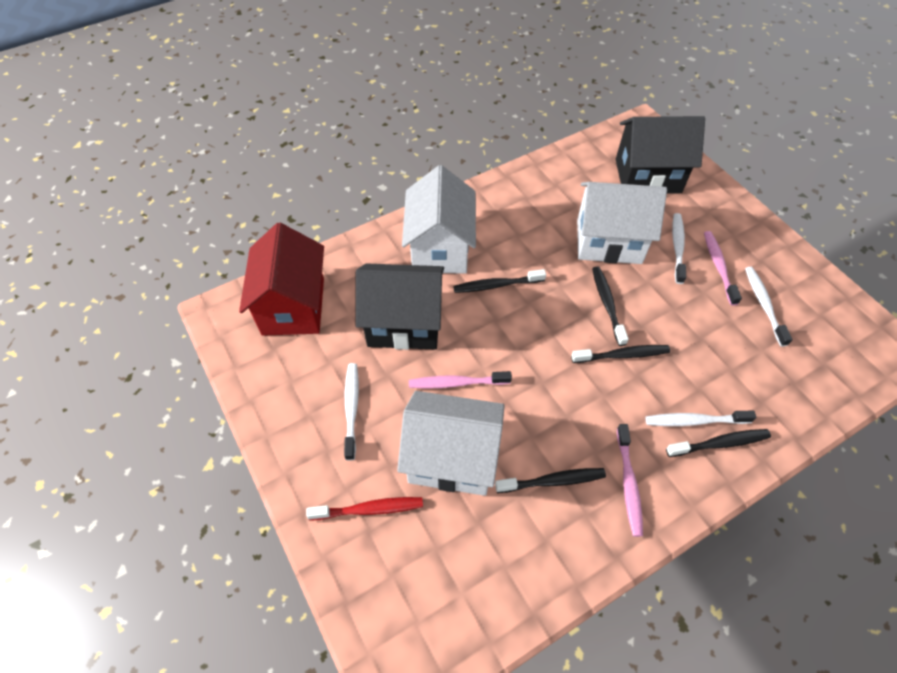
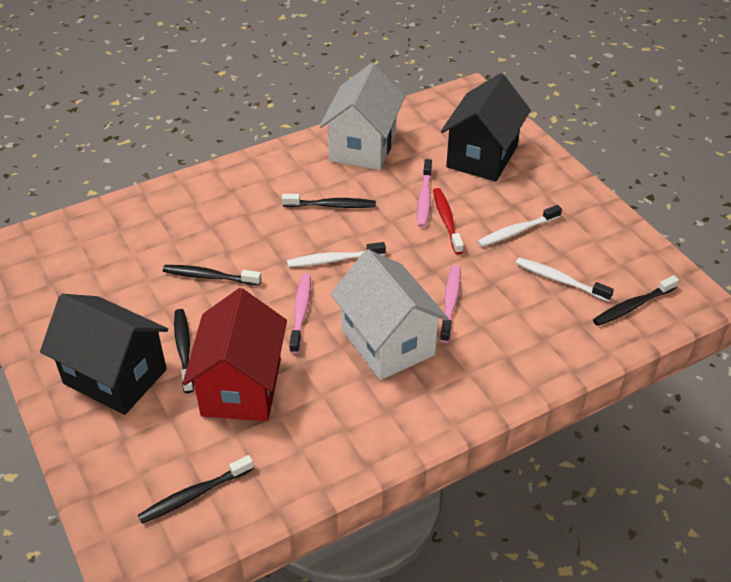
white house: [397,391,505,496] [402,165,476,274] [577,182,667,264] = 3 -> [320,63,405,170] [331,249,449,380] = 2
white toothbrush: [344,363,359,460] [645,411,756,426] [672,213,686,284] [745,267,793,347] = 4 -> [287,242,386,267] [477,205,562,247] [516,258,614,302] = 3

